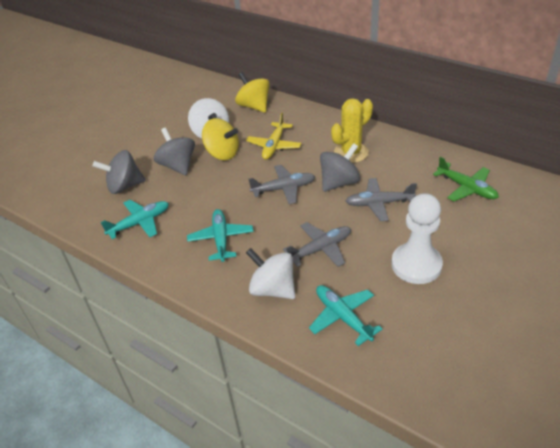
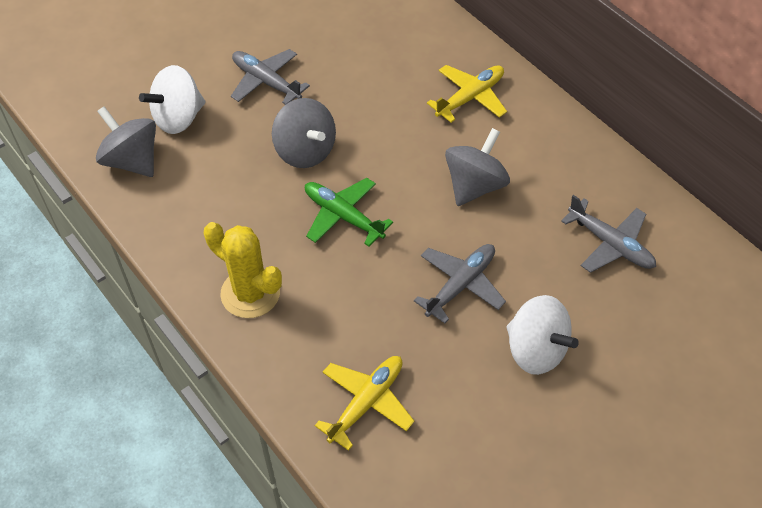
turquoise plane: [100,200,169,239] [187,209,253,262] [309,285,382,346] = 3 -> none = 0
white pawn: [391,193,443,284] = 1 -> none = 0
yellow plane: [246,113,301,160] = 1 -> [315,356,414,451] [427,65,507,123] = 2
yellow spinning top: [202,118,239,160] [235,72,270,113] = 2 -> none = 0

